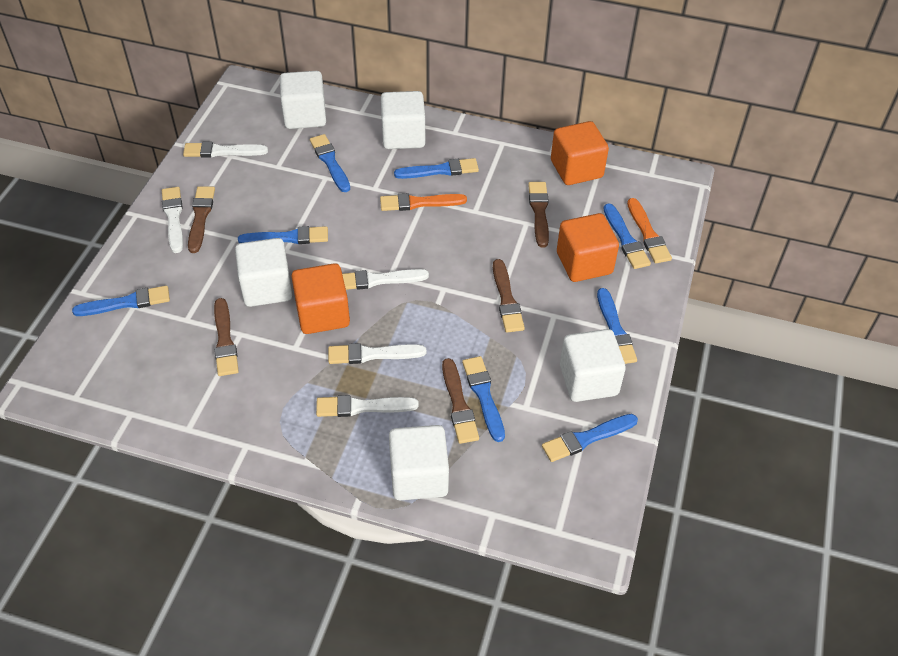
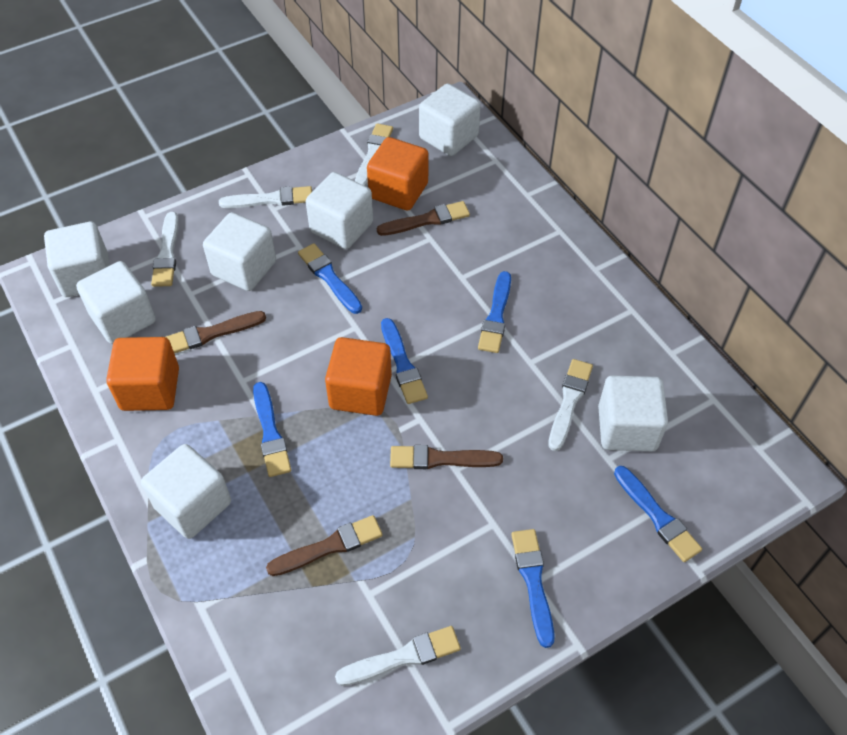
blue brush: [72,286,170,316] [238,226,328,244] [310,134,350,192] [394,158,479,179] [462,356,505,442] [542,414,638,462] [597,288,637,364] [603,203,651,269] = 8 -> [253,382,291,477] [298,243,362,314] [381,318,428,404] [478,271,511,353] [511,529,555,648] [614,466,702,562] = 6
brown brush: [188,186,215,253] [214,298,239,376] [442,358,479,444] [493,259,525,332] [528,182,549,248] = 5 -> [166,311,266,353] [266,515,383,576] [377,201,470,236] [390,445,503,469] = 4
orange brush: [380,193,467,211] [627,198,672,263] = 2 -> none = 0
white cube: [235,238,292,307] [280,71,326,129] [381,91,425,149] [389,425,449,500] [560,329,626,402] = 5 -> [44,222,110,297] [76,261,156,344] [141,444,231,539] [203,212,276,291] [306,172,373,249] [419,83,481,156] [598,376,668,451] = 7

